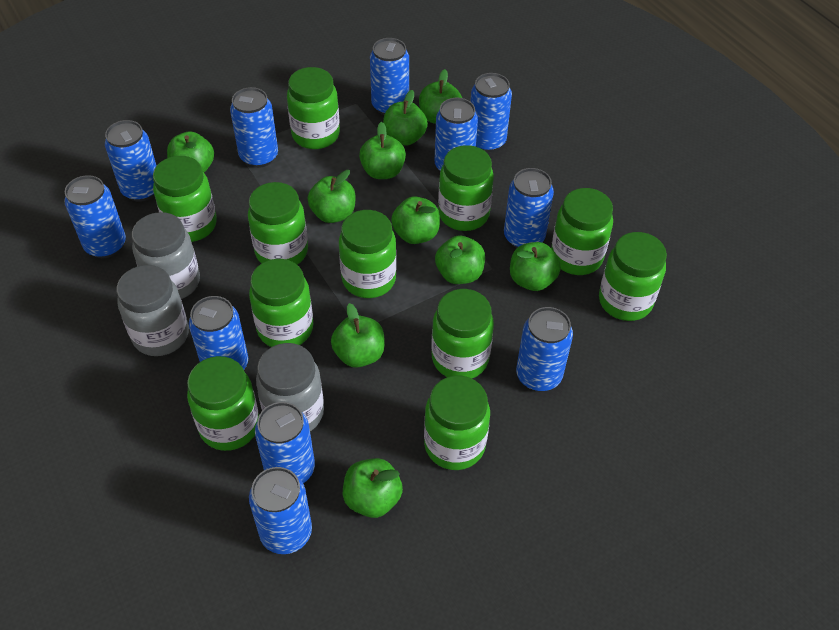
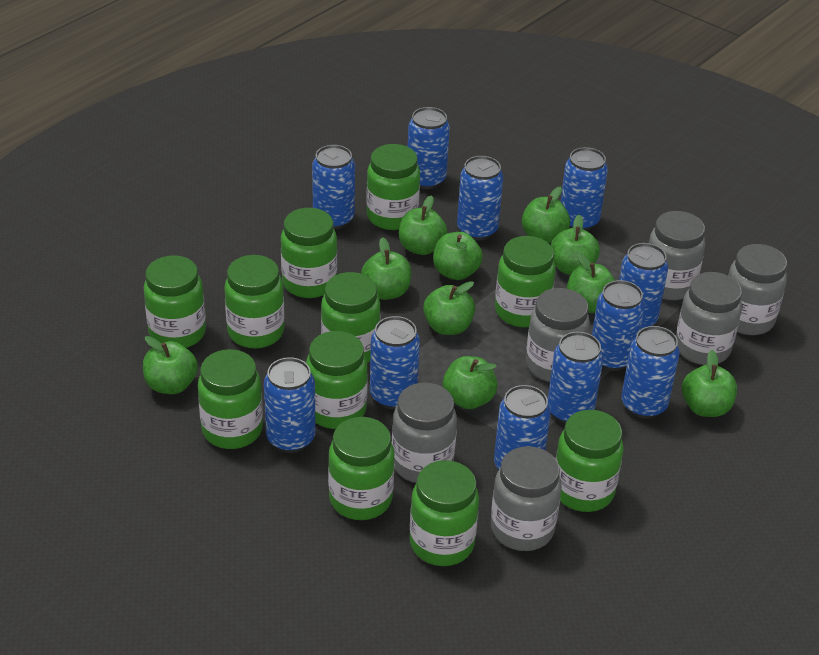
grey jar: [117,265,189,356] [132,212,200,299] [256,343,324,431] = 3 -> [392,383,457,483] [491,446,562,551] [526,288,590,382] [649,211,706,300] [676,272,742,365] [728,244,787,335] = 6

